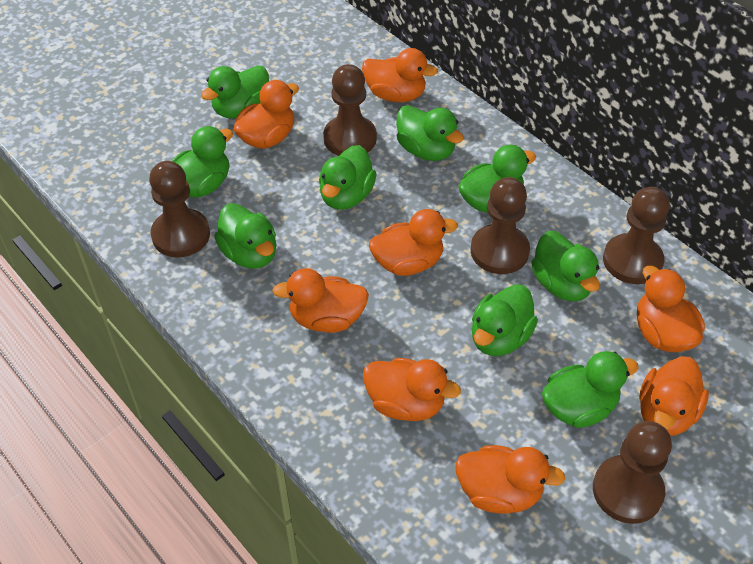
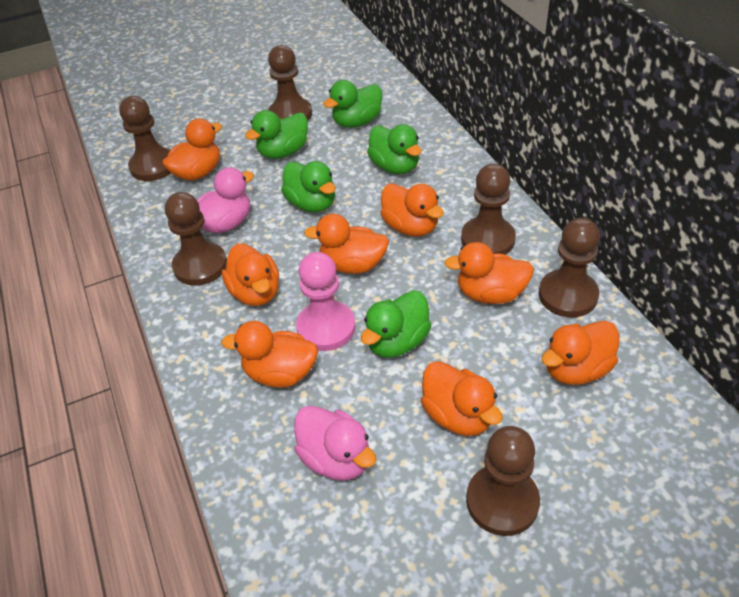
brown pawn: [149,161,210,257] [323,64,377,156] [471,177,530,274] [593,421,672,524] [603,187,670,284] = 5 -> [119,96,171,181] [165,192,227,286] [268,45,312,120] [461,164,516,255] [466,426,540,536] [539,218,600,317] = 6
green duck: [172,126,233,198] [201,65,269,119] [214,203,276,269] [319,145,376,210] [396,105,464,161] [458,145,536,213] [471,284,538,356] [531,231,600,302] [542,351,639,428] = 9 -> [245,110,308,159] [281,161,336,212] [324,80,382,128] [361,290,432,358] [367,124,422,174] = 5
pink duck: none = 0 -> [197,167,254,233] [294,405,376,481] = 2
pink pawn: none = 0 -> [296,252,356,351] = 1

